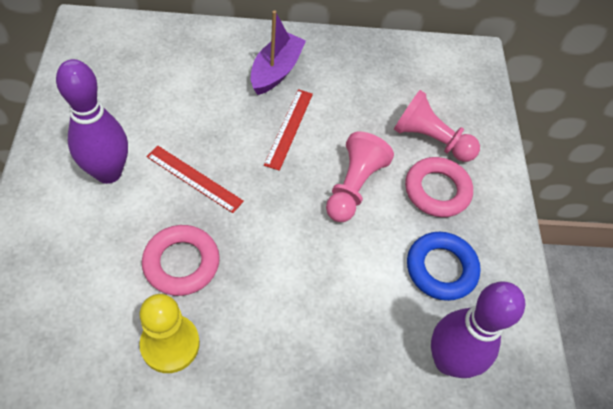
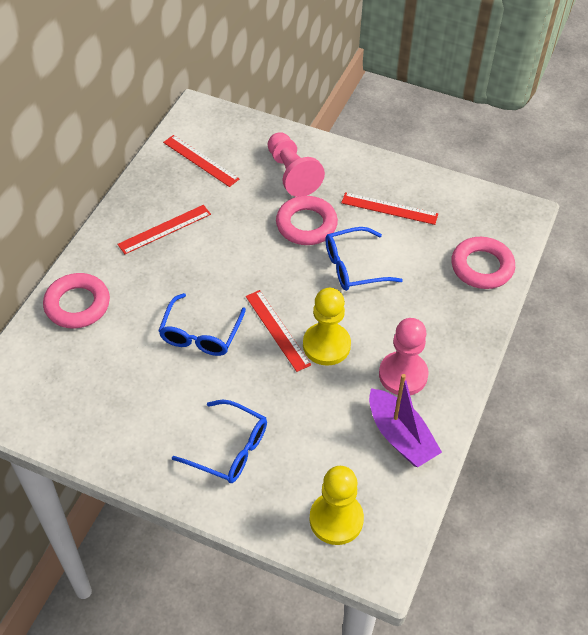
blue glasses: none = 0 -> [158,293,246,356] [172,400,267,483] [325,227,403,291] = 3
blue ring: [407,232,481,301] = 1 -> none = 0
pink ring: [142,225,220,296] [405,157,473,217] = 2 -> [43,273,110,328] [276,196,338,245] [451,237,515,289] = 3
purple bowling pin: [56,59,128,184] [431,282,525,378] = 2 -> none = 0
red ruler: [146,146,244,213] [264,89,313,171] = 2 -> [117,205,211,254] [163,135,239,187] [246,290,311,372] [341,192,438,225] = 4
yellow pawn: [139,294,200,373] = 1 -> [303,288,351,366] [309,466,364,545] = 2

